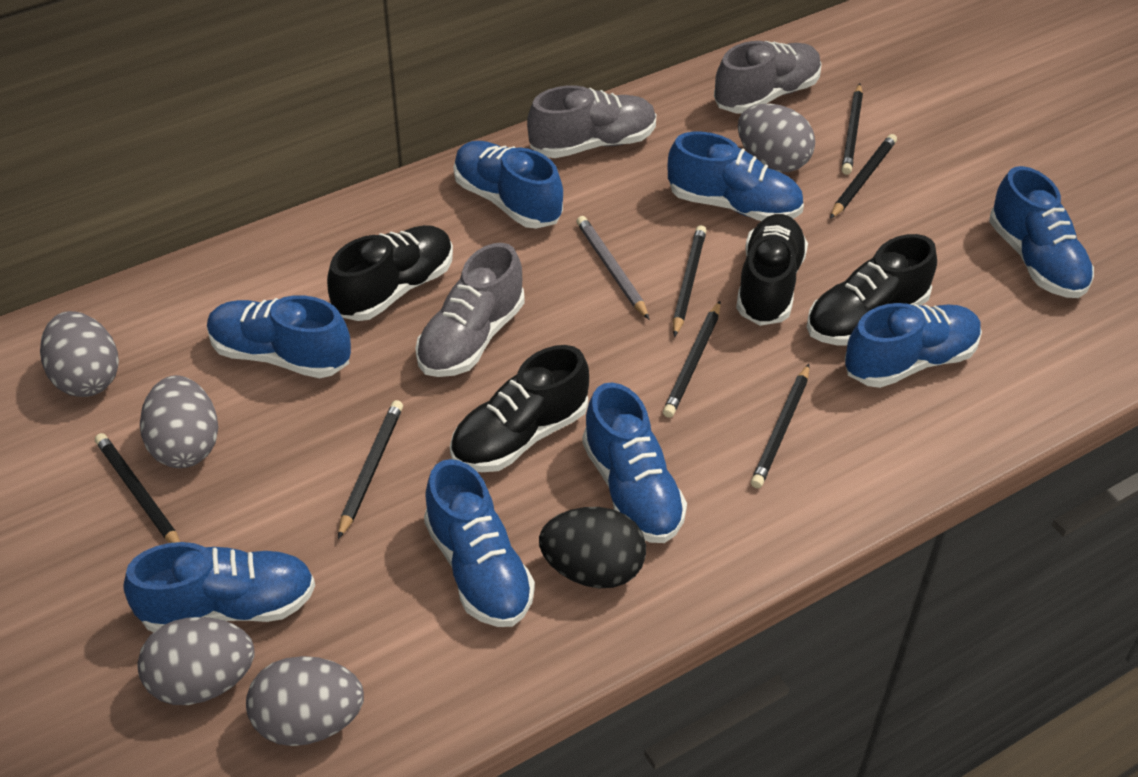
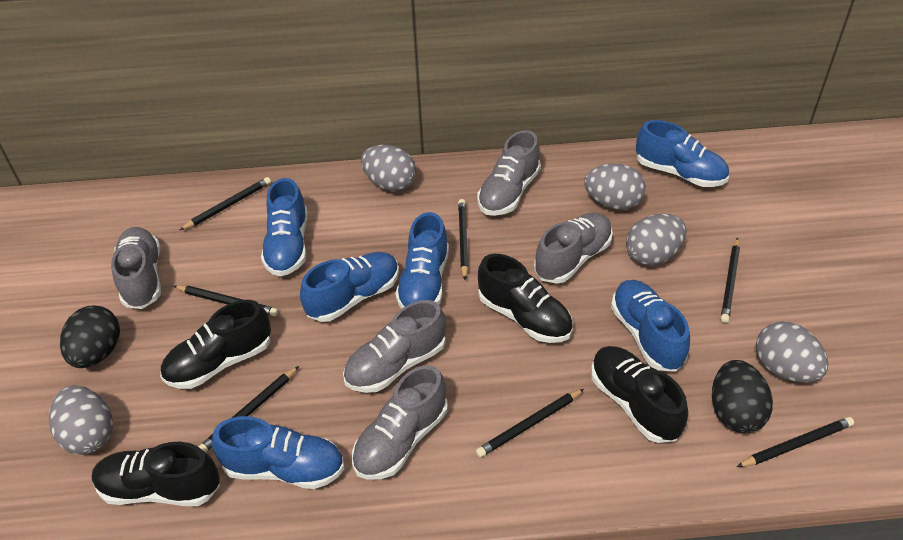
black egg: [539,507,646,588] = 1 -> [60,306,120,368] [712,360,773,433] = 2
blue shoe: [123,542,315,632] [207,295,351,378] [424,459,535,627] [454,141,563,228] [582,383,687,543] [668,132,804,221] [845,303,982,388] [989,166,1094,298] = 8 -> [212,416,344,489] [261,178,308,277] [300,252,399,322] [395,212,449,309] [611,280,690,372] [636,120,729,187] = 6
grey pencil: [576,216,649,319] = 1 -> none = 0
grey shoe: [415,243,525,377] [527,85,656,158] [714,41,822,114] = 3 -> [111,227,161,309] [343,300,446,393] [352,365,448,480] [478,130,541,216] [534,213,613,284] = 5

